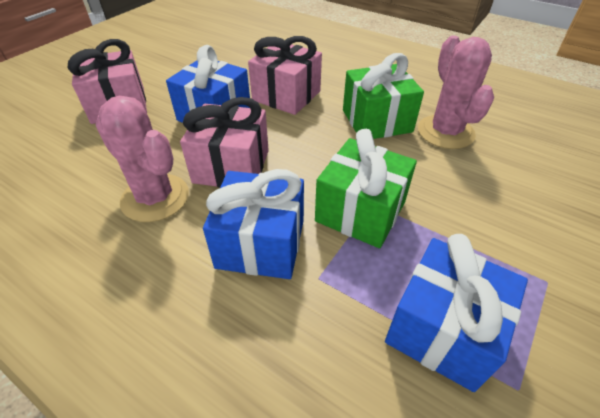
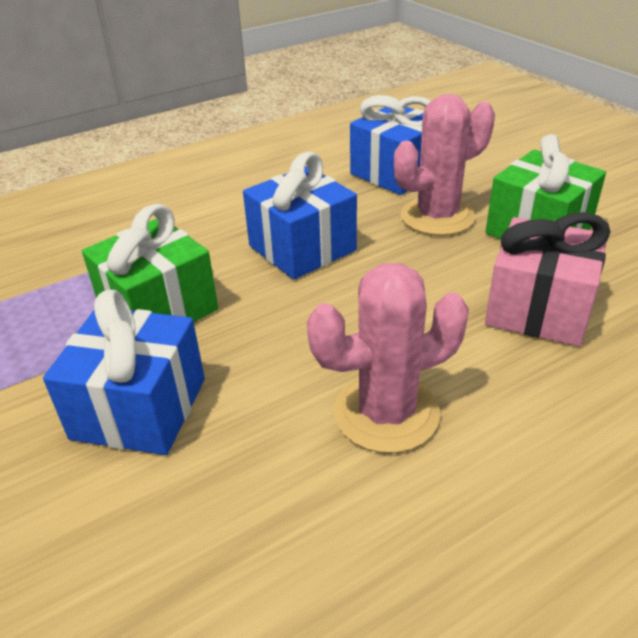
pink gift: [67,39,147,124] [180,97,269,188] [248,36,322,115] = 3 -> [485,212,610,346] = 1

